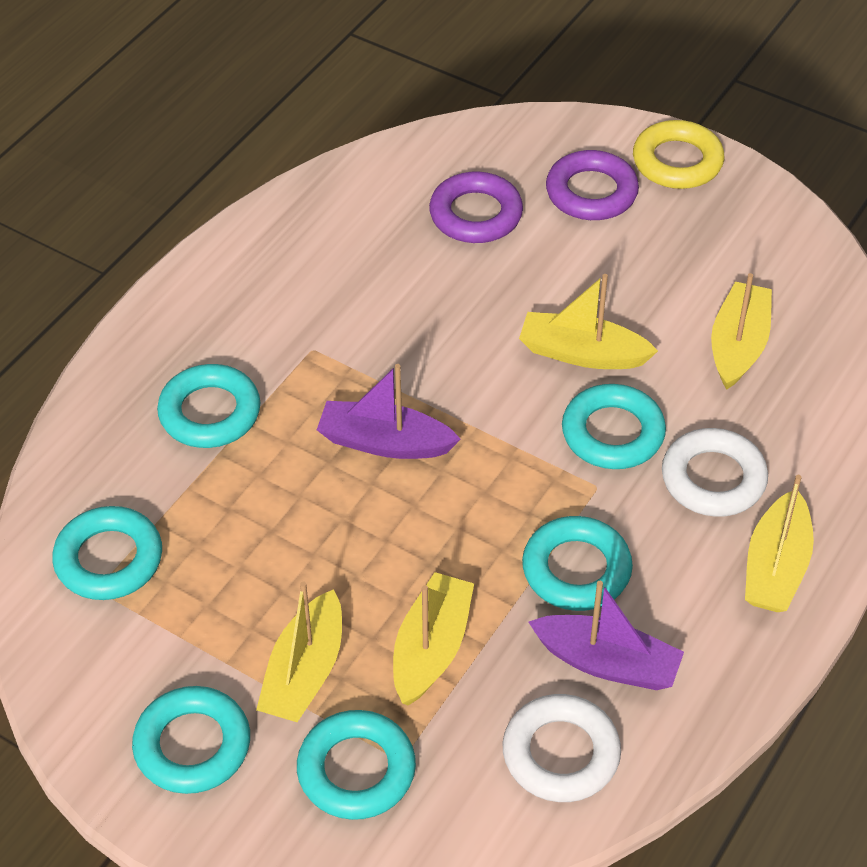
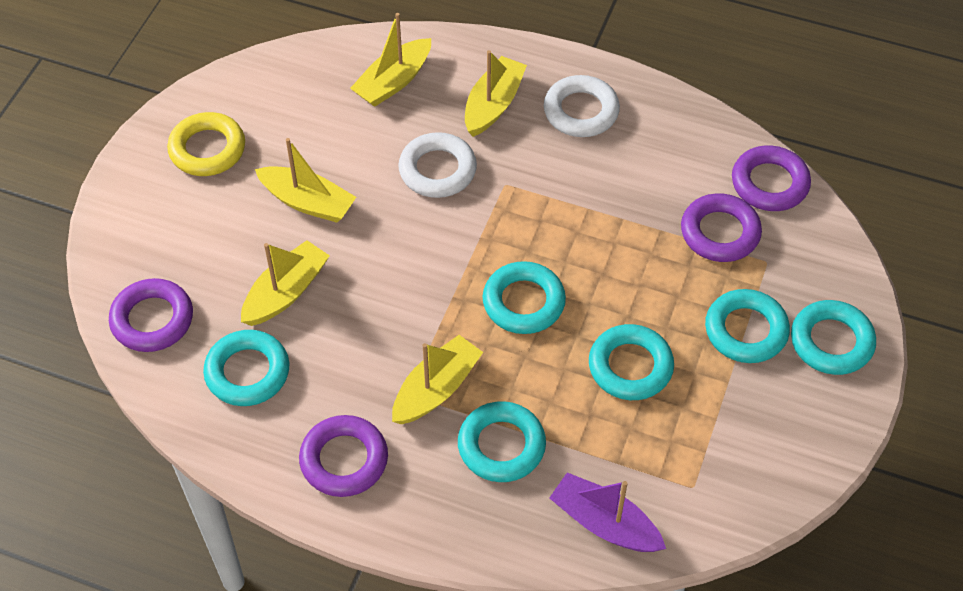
purple boat: [317,364,461,459] [529,581,684,690] = 2 -> [549,473,666,552] = 1
purple ring: [429,171,523,243] [546,150,639,220] = 2 -> [109,278,193,352] [299,415,388,497] [681,193,762,262] [732,145,811,211] = 4

